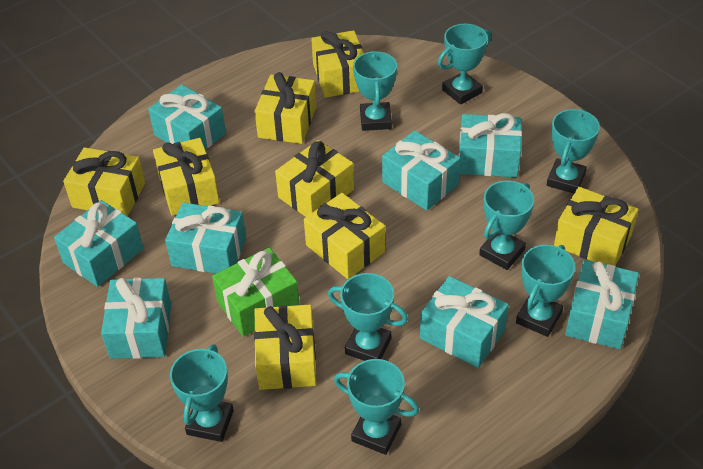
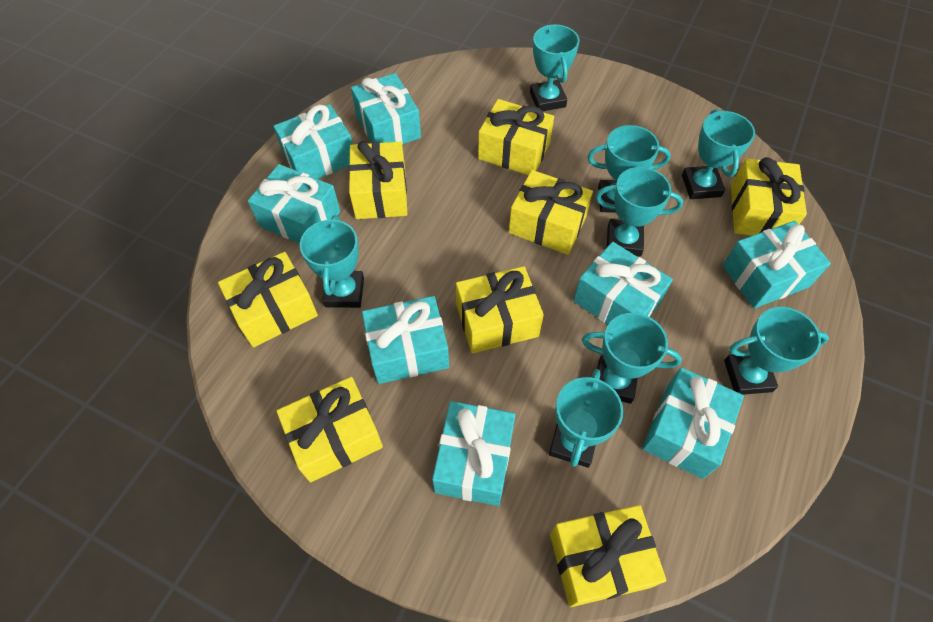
green gift: [212,247,300,337] = 1 -> none = 0

